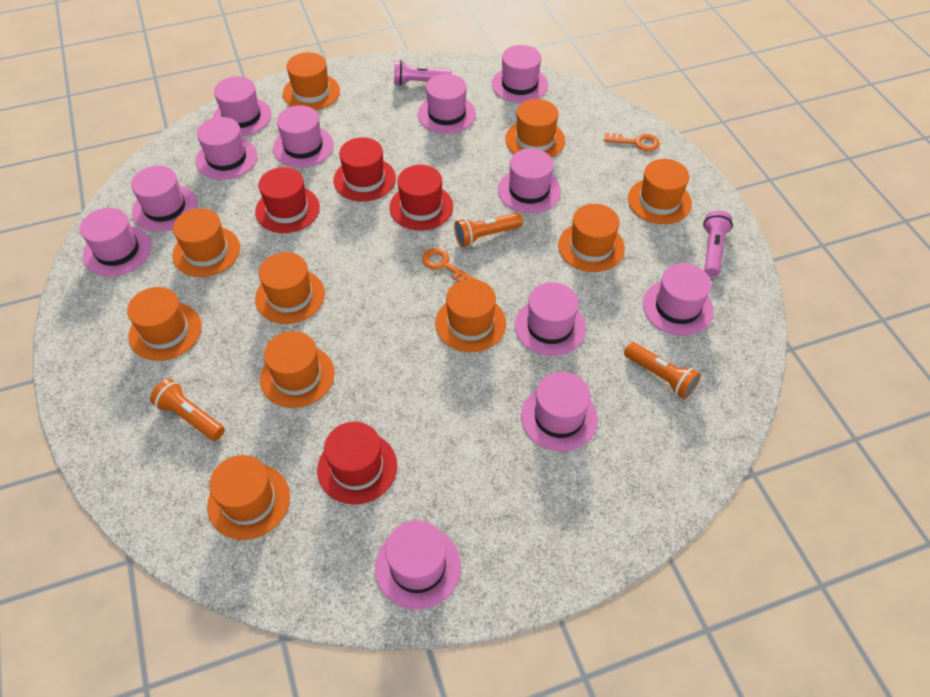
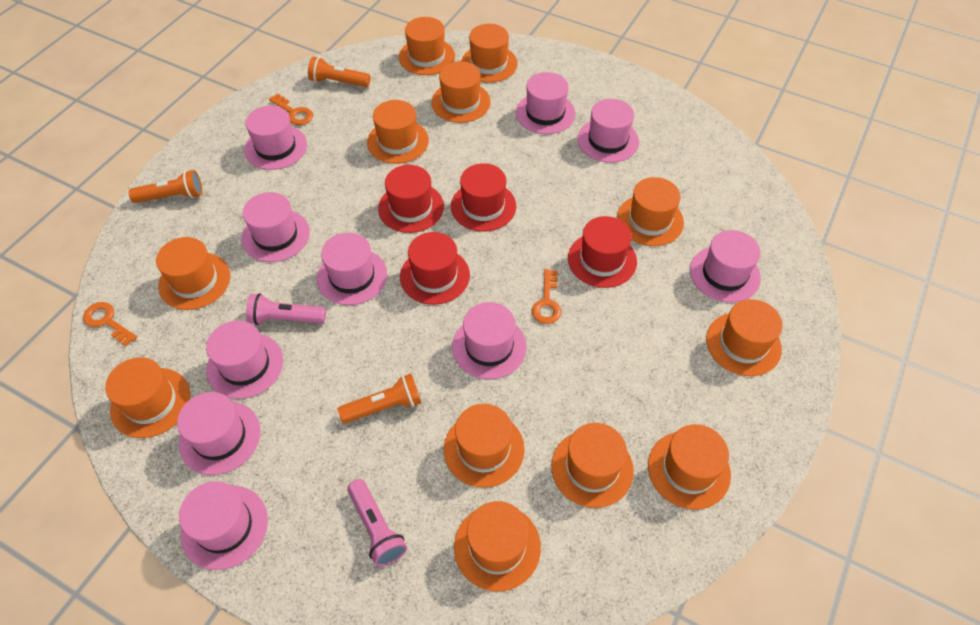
orange hat: [127,287,202,361] [172,208,240,277] [207,455,290,540] [255,252,325,324] [260,331,335,408] [283,52,340,110] [435,279,506,352] [505,99,565,158] [558,204,625,272] [628,159,692,224] = 10 -> [105,357,190,438] [156,237,230,310] [367,100,429,164] [399,17,455,75] [431,61,491,123] [444,404,525,488] [454,501,541,591] [461,24,518,83] [551,423,634,508] [617,177,684,246] [648,424,731,510] [706,299,782,376] = 12
orange key: [422,248,476,282] [604,133,660,151] = 2 -> [83,302,137,346] [269,94,313,125] [532,269,561,324] = 3
pink hat: [80,208,151,276] [131,166,197,232] [196,117,258,180] [213,76,272,136] [273,106,334,168] [375,520,461,610] [418,74,476,134] [492,45,548,103] [498,148,561,213] [515,282,586,356] [521,372,598,451] [643,263,714,336] = 12 -> [177,392,261,475] [179,481,268,570] [206,321,283,399] [241,192,310,262] [244,106,307,170] [317,233,387,305] [452,302,527,379] [516,72,576,134] [577,99,639,163] [690,230,761,303] = 10

